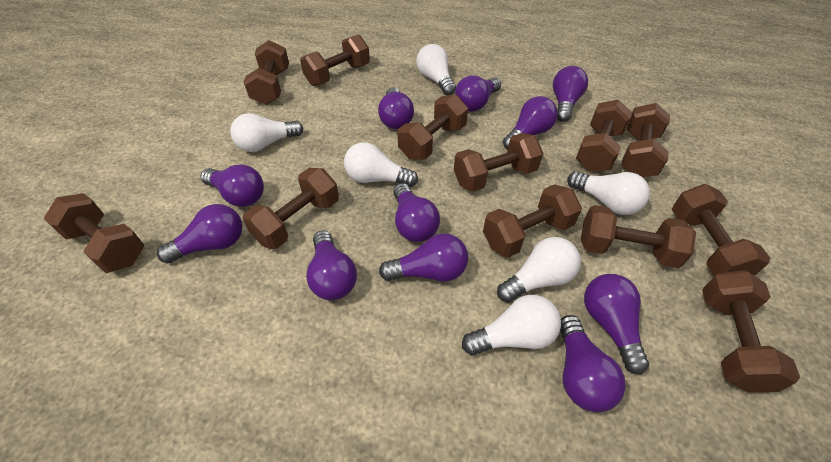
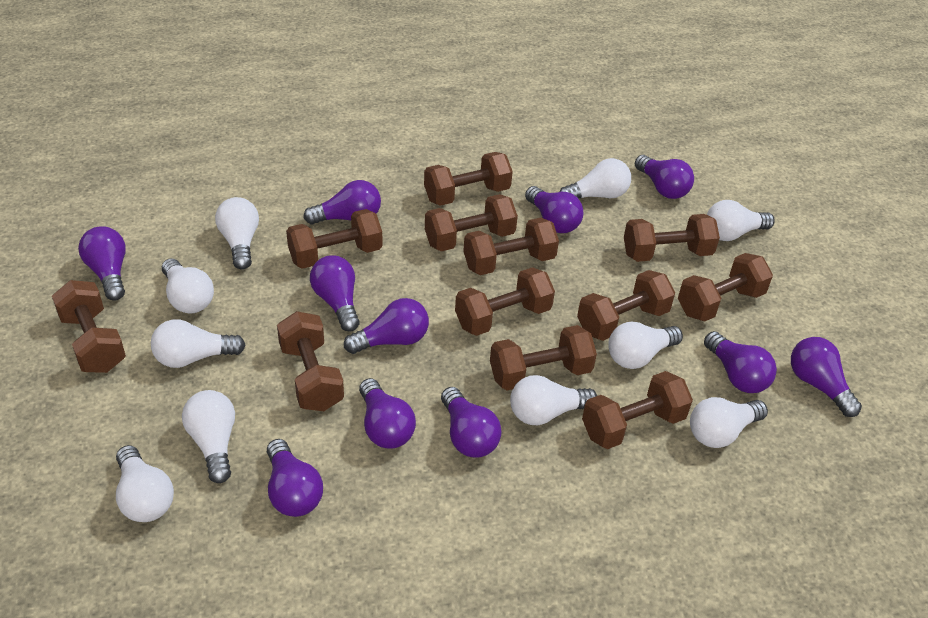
white light bulb: [230,113,303,152] [344,142,418,187] [416,44,456,95] [462,295,561,356] [497,237,581,303] [567,172,650,215] = 6 -> [116,445,174,522] [151,319,246,368] [162,258,214,314] [182,390,235,483] [215,197,259,270] [510,375,597,425] [560,158,631,199] [608,322,683,369] [690,397,768,448] [707,200,775,241] = 10

